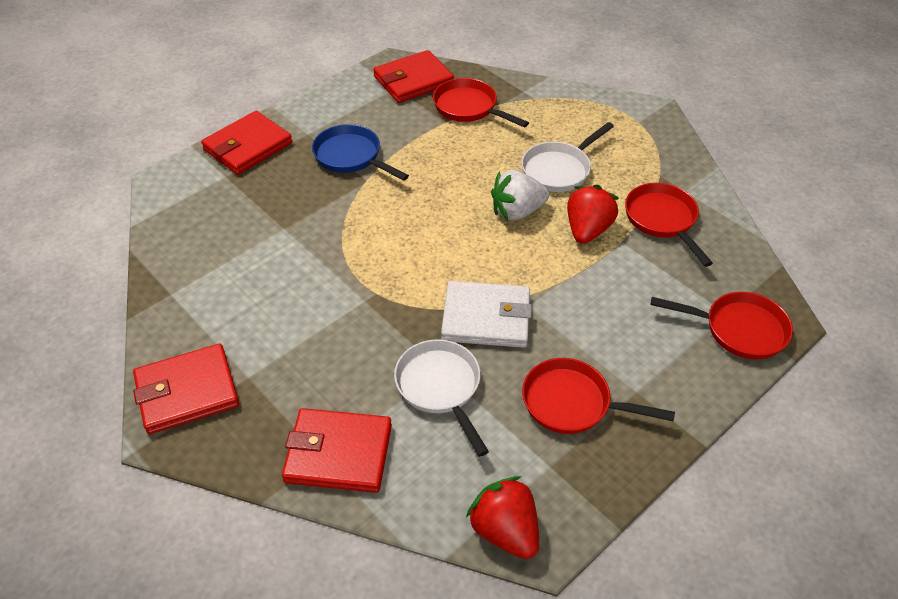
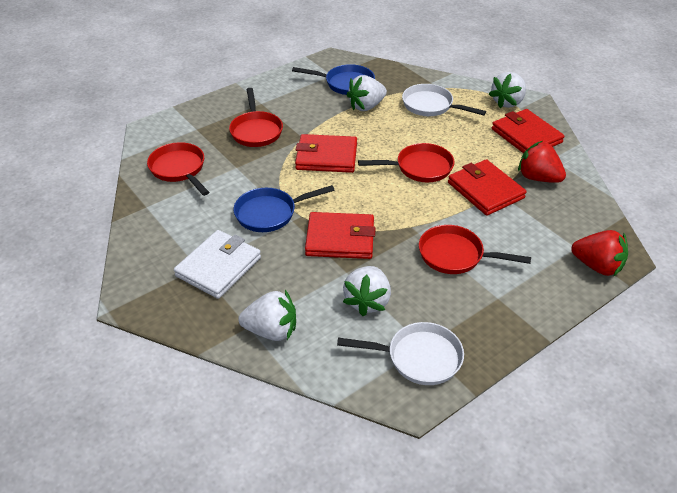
blue pan: [312,124,409,181] = 1 -> [234,185,335,232] [292,64,375,95] = 2
white strawberry: [491,170,549,221] = 1 -> [238,290,296,341] [343,266,391,316] [347,75,387,111] [489,72,526,108] = 4

